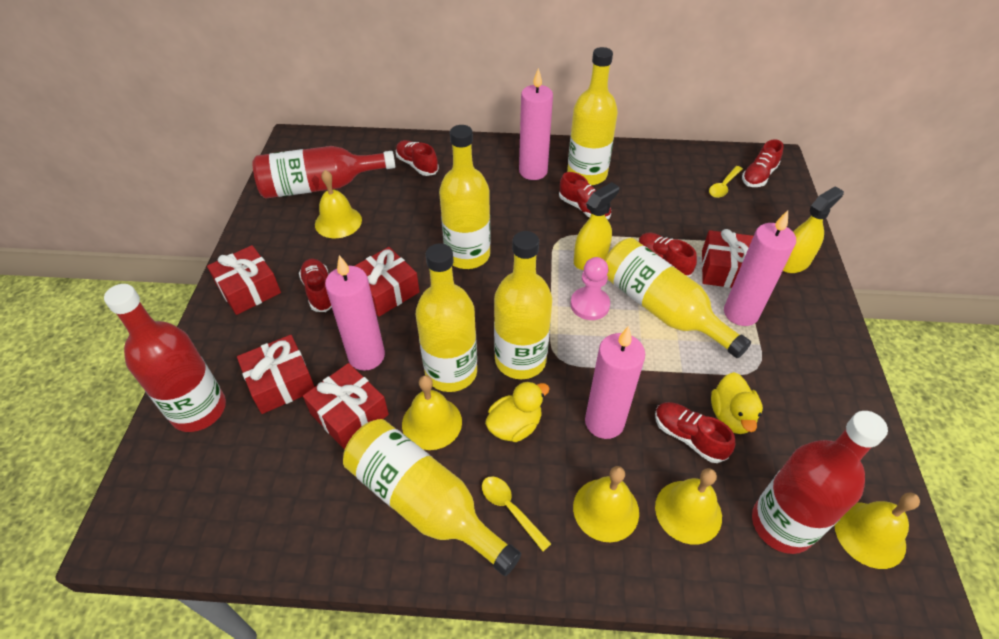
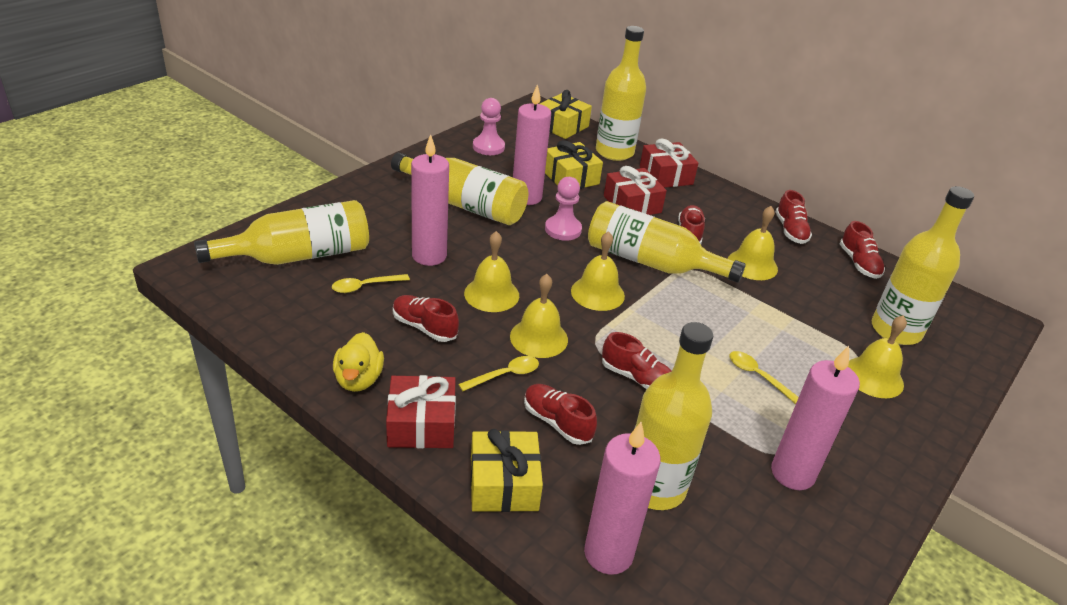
pink pawn: [571,257,610,320] = 1 -> [473,98,505,155] [545,177,582,241] = 2
red bottle: [104,284,226,432] [252,146,395,199] [752,411,888,554] = 3 -> none = 0
red gift: [207,245,281,315] [237,335,315,414] [303,363,389,449] [355,247,420,317] [702,229,753,288] = 5 -> [386,375,456,448] [604,166,667,215] [640,138,699,188] = 3
yellow duck: [485,381,550,442] [711,372,763,434] = 2 -> [333,332,384,392] = 1
yellow gift: none = 0 -> [470,429,543,512] [540,90,592,139] [545,140,603,189] = 3
yellow spoon: [482,476,551,551] [709,166,743,198] = 2 -> [332,274,410,293] [458,356,539,391] [729,351,799,404] = 3
yellow spray bottle: [574,182,619,270] [783,186,844,273] = 2 -> none = 0

